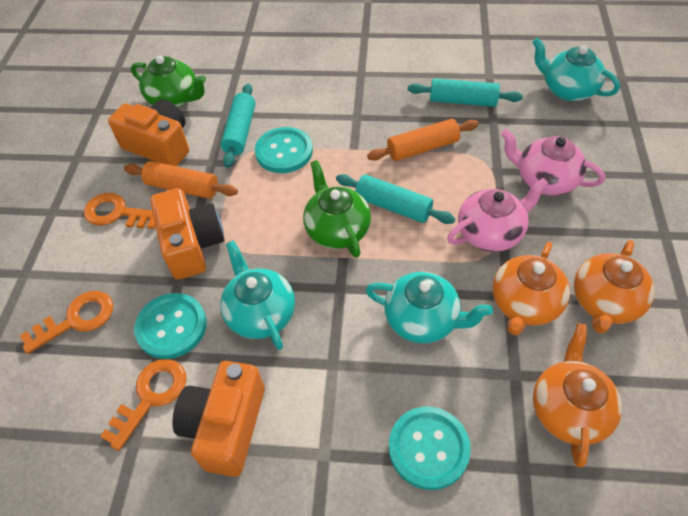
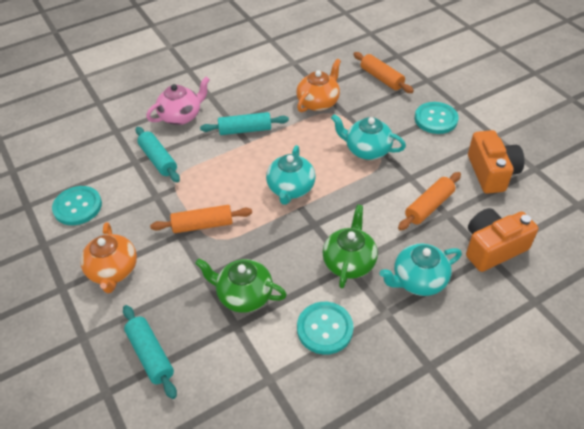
orange camera: [108,99,189,166] [150,188,225,280] [172,361,265,477] = 3 -> [466,208,539,272] [468,130,524,194] = 2
orange key: [20,291,113,354] [84,193,156,229] [100,359,187,451] = 3 -> none = 0
orange rolling pin: [124,161,238,199] [367,119,479,161] = 2 -> [150,205,252,233] [353,52,414,93] [398,172,461,231] = 3
orange teapot: [493,242,570,335] [533,323,622,467] [574,240,655,334] = 3 -> [80,222,137,293] [296,59,341,112] = 2
pink teapot: [447,178,549,252] [501,129,605,196] = 2 -> [146,77,210,125] = 1

